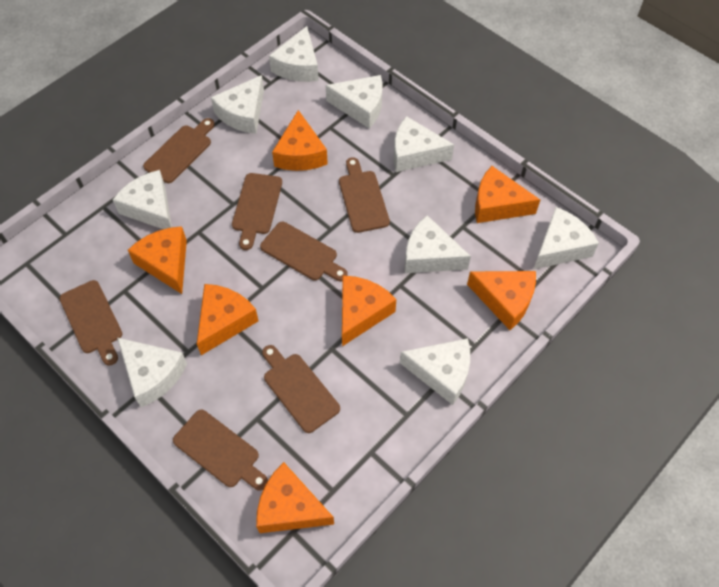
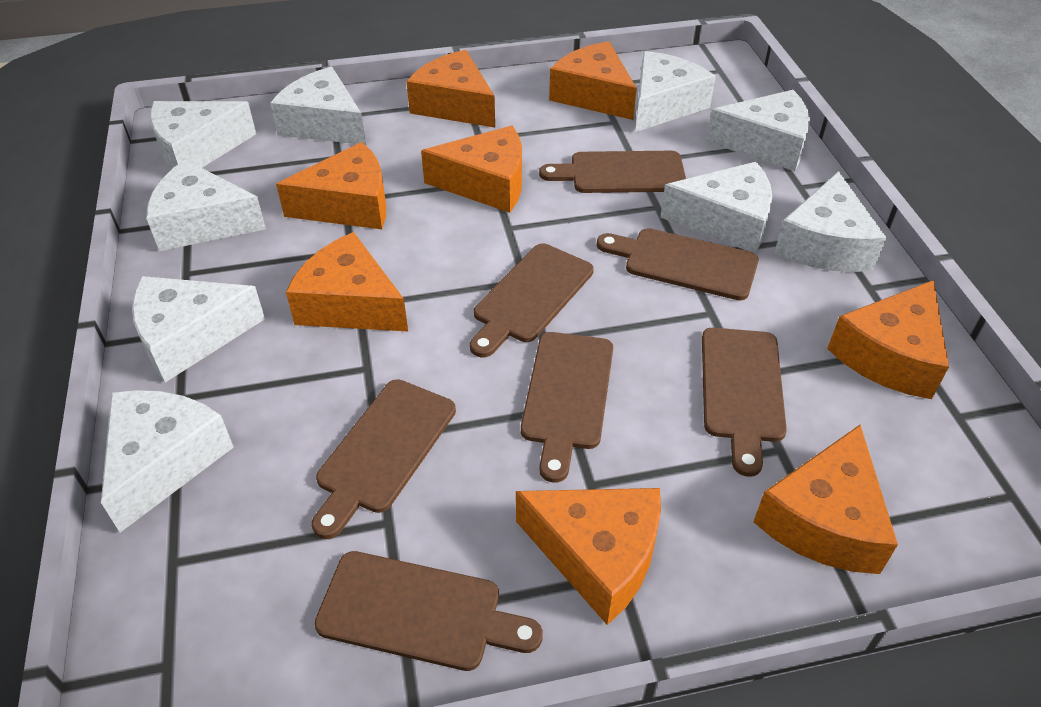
orange cheese: [128,226,187,294] [197,284,259,355] [256,462,334,533] [272,110,328,171] [342,276,397,346] [467,271,536,330] [475,166,540,223] = 7 -> [276,142,386,229] [286,232,408,332] [406,50,495,128] [421,126,522,213] [516,488,661,625] [549,41,637,120] [753,425,898,574] [827,280,949,399] = 8

